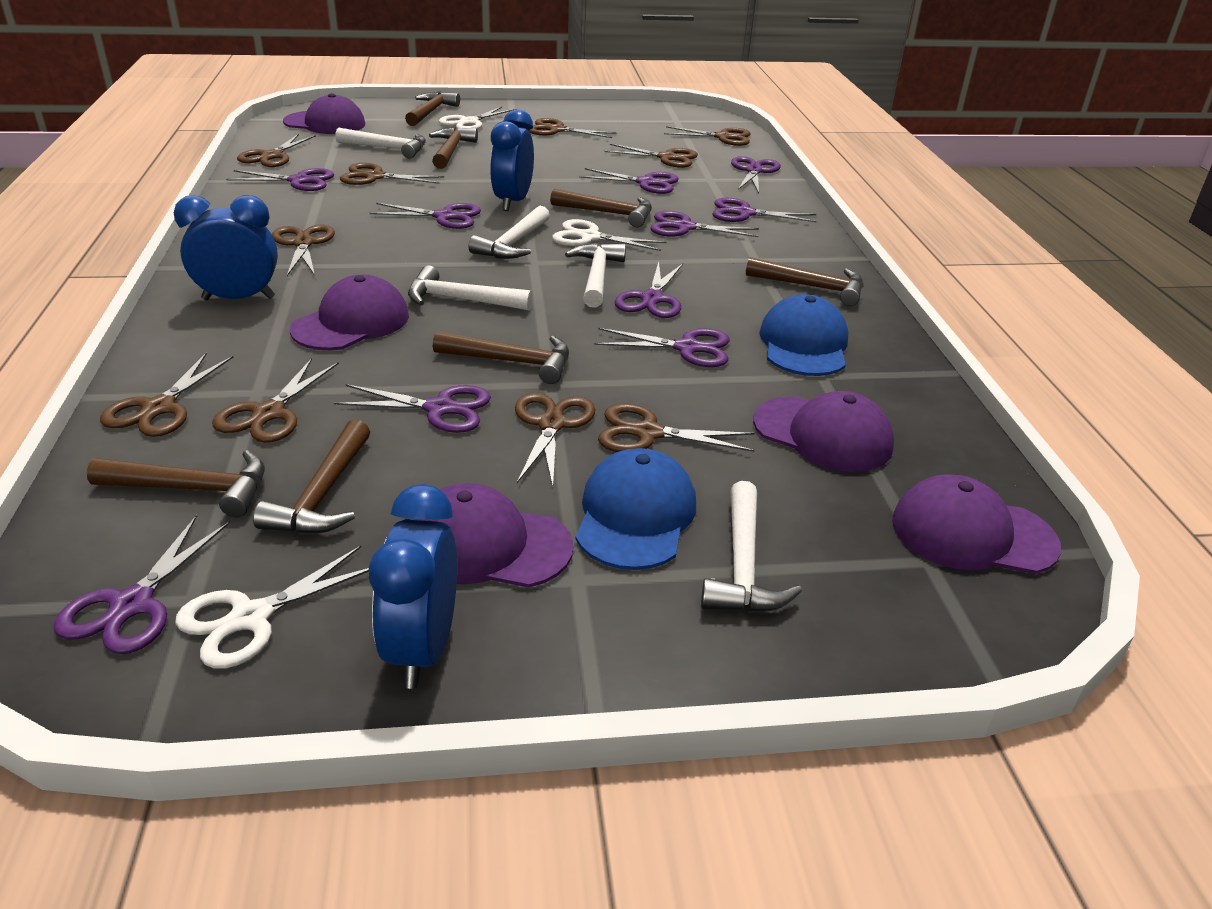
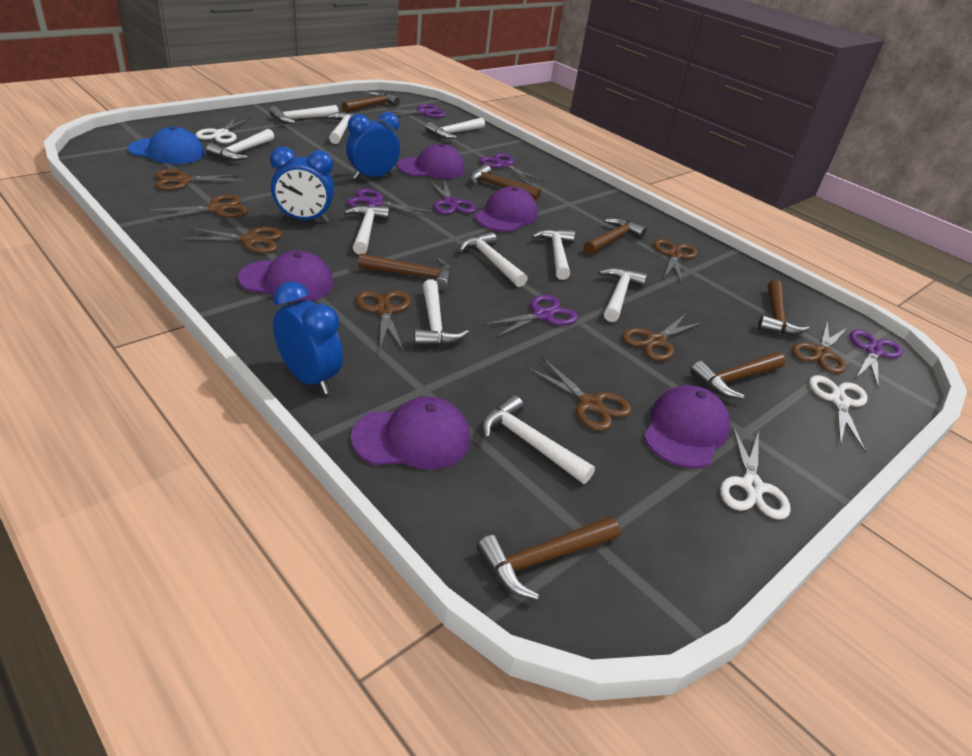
blue cap: [575,448,696,570] [759,294,848,376] = 2 -> [128,126,205,164] = 1
brown scissors: [100,353,233,437] [212,358,339,443] [237,134,316,167] [272,225,335,276] [340,163,444,185] [515,393,595,487] [528,118,617,138] [598,403,755,452] [604,144,698,168] [664,126,751,146] = 10 -> [150,194,248,220] [155,169,244,190] [181,227,283,253] [356,290,411,352] [526,357,632,431] [622,314,704,361] [654,239,697,283] [792,321,848,374] = 8
purple scissors: [54,515,230,654] [226,168,334,191] [334,384,491,433] [369,203,481,229] [579,168,679,194] [594,328,729,367] [615,262,683,318] [650,211,759,237] [712,198,817,222] [731,156,781,193] = 10 -> [347,188,432,217] [381,104,446,118] [428,179,476,214] [479,153,543,184] [482,295,578,338] [849,329,903,388] = 6
white hammer: [335,128,426,159] [408,265,533,310] [468,206,550,259] [565,243,626,308] [701,481,802,612] = 5 -> [206,129,274,161] [269,105,339,124] [327,112,363,144] [344,205,390,254] [414,279,469,346] [425,118,485,139] [459,232,528,287] [481,395,595,484] [531,228,575,280] [598,267,647,322] = 10

